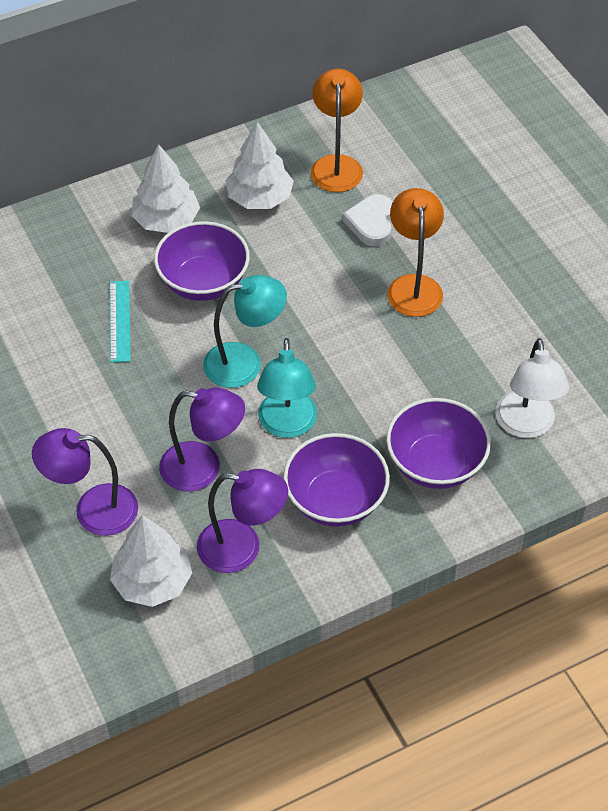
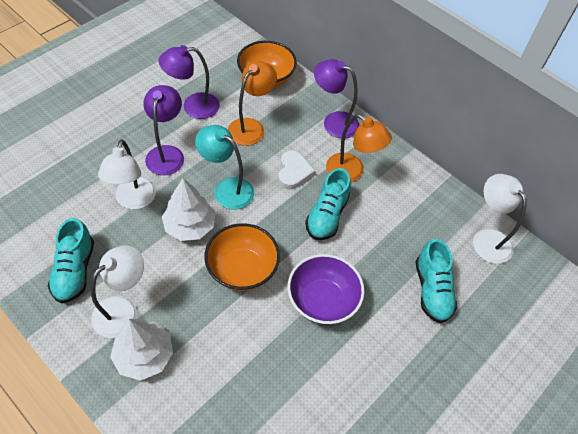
orange bowl: none = 0 -> [204,223,280,291] [237,41,297,88] = 2
purple bowl: [154,221,250,301] [283,433,390,527] [386,398,491,489] = 3 -> [288,254,365,325] = 1
turquoise lamp: [203,275,287,388] [257,338,317,438] = 2 -> [195,125,254,210] = 1
turquoise ruler: [110,280,131,363] = 1 -> none = 0
turquoise shoe: none = 0 -> [48,218,94,303] [305,168,351,240] [415,239,458,323] = 3
white lamp: [496,338,569,438] = 1 -> [91,245,144,338] [98,139,156,209] [473,174,527,264] = 3
white tree: [110,515,192,607] [131,144,200,233] [225,122,294,209] = 3 -> [110,319,173,381] [162,178,215,241] = 2

